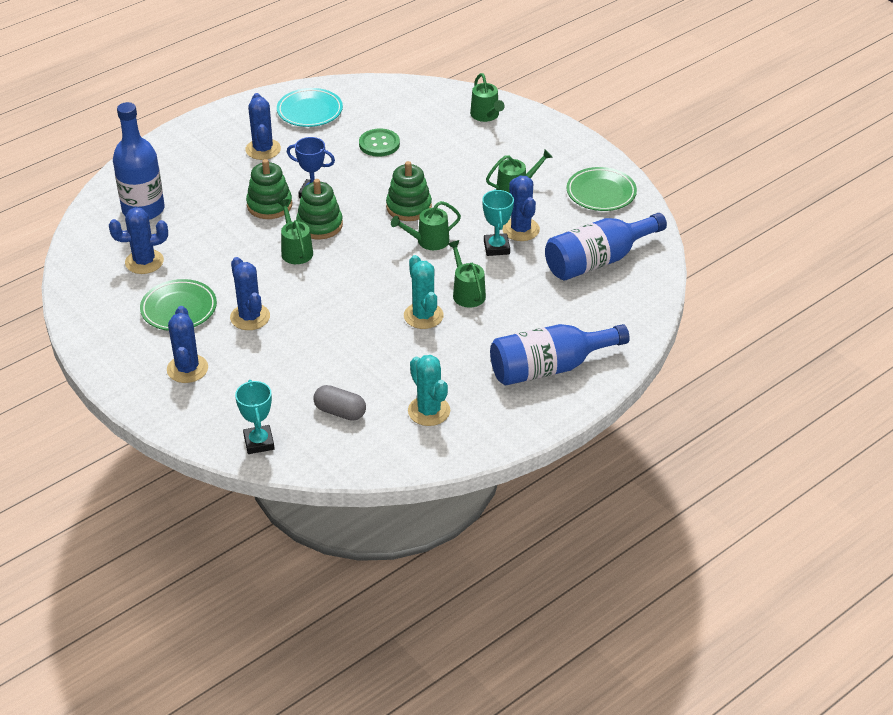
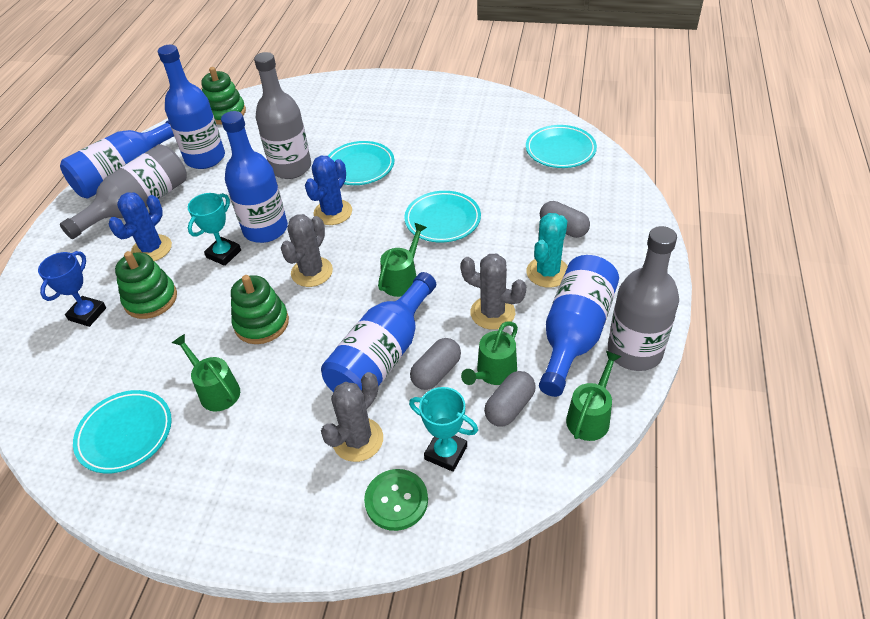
blue bottle: [113,102,165,220] [490,324,630,385] [545,213,667,280] = 3 -> [60,120,174,199] [158,45,225,169] [221,111,288,243] [321,272,436,393] [539,255,619,397] = 5
blue cactus: [109,207,168,274] [167,306,208,383] [230,257,270,330] [245,93,281,160] [502,176,540,241] = 5 -> [109,192,172,261] [305,156,352,225] = 2
green plate: [140,279,217,331] [566,167,637,211] = 2 -> none = 0
green watering can: [278,199,313,264] [391,201,461,250] [448,240,486,308] [470,73,505,122] [486,150,553,192] = 5 -> [172,334,240,411] [378,223,427,297] [461,321,518,385] [566,351,622,441] = 4
grey bottle: none = 0 -> [60,144,187,239] [254,52,311,179] [608,226,679,371] = 3
grey cactus: none = 0 -> [281,214,333,287] [321,372,383,462] [460,254,526,330] = 3
grey capsule: [314,385,366,421] = 1 -> [410,338,461,390] [484,371,536,426] [540,201,590,238] = 3
turquoise cactus: [404,255,444,329] [408,355,450,426] = 2 -> [526,213,568,288] = 1
turquoise plate: [277,88,343,127] = 1 -> [73,390,172,473] [328,141,394,185] [404,191,481,243] [526,125,597,168] = 4

